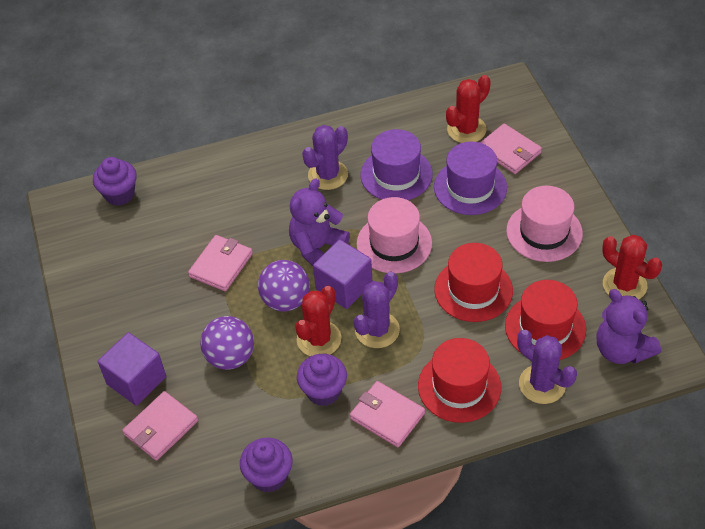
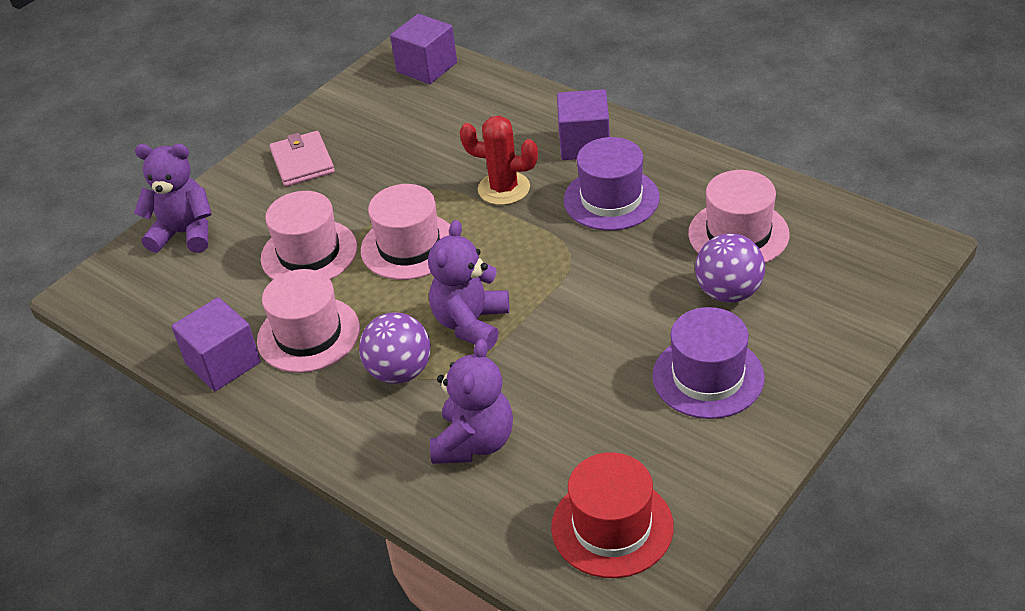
pink hat: [357,197,432,274] [506,186,583,262] = 2 -> [257,269,360,373] [261,191,357,280] [361,184,450,280] [688,170,790,263] = 4
pink wallet: [122,391,198,461] [188,235,253,291] [350,381,425,447] [480,124,542,174] = 4 -> [270,131,335,187] = 1
purple cactus: [302,125,348,190] [354,272,400,348] [517,330,577,404] = 3 -> none = 0
purple cube: [98,332,166,406] [313,239,372,309] = 2 -> [172,297,261,391] [390,14,457,84] [557,89,610,160] = 3
purple cupcake: [93,157,137,206] [240,437,293,492] [297,354,347,406] = 3 -> none = 0
purple teddy bear: [289,178,350,266] [597,289,661,364] = 2 -> [134,144,212,253] [428,220,509,350] [430,339,513,464] = 3
red cactus: [295,286,341,356] [446,75,491,143] [602,235,662,299] = 3 -> [460,116,538,205] = 1
red hat: [418,338,501,423] [434,243,513,322] [505,280,586,360] = 3 -> [551,452,674,578] = 1

